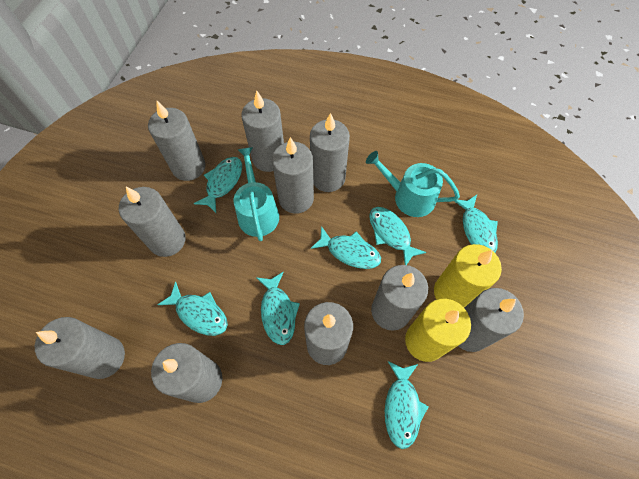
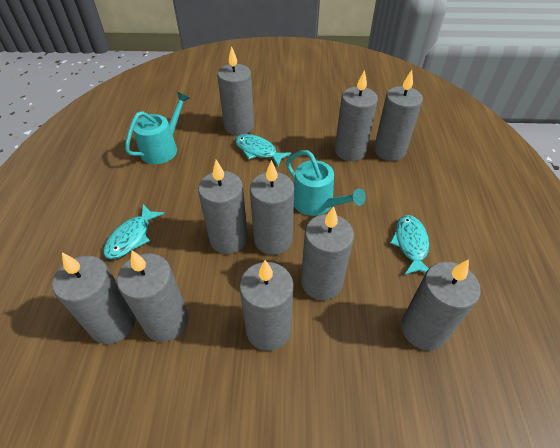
turquoise fish: [158,281,228,336] [194,157,242,213] [256,271,300,345] [310,226,381,269] [369,207,427,265] [385,361,429,449] [454,195,498,253] = 7 -> [103,204,165,259] [235,134,291,166] [390,215,429,275] = 3
yellow candle: [405,299,471,362] [434,244,502,308] = 2 -> none = 0

